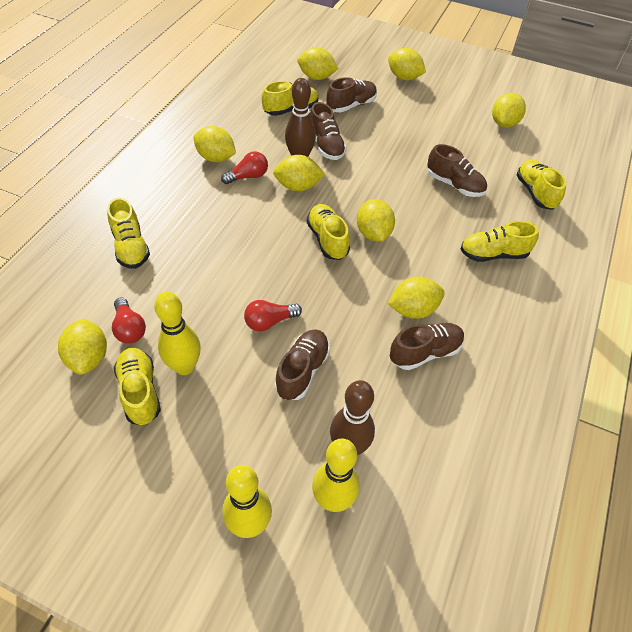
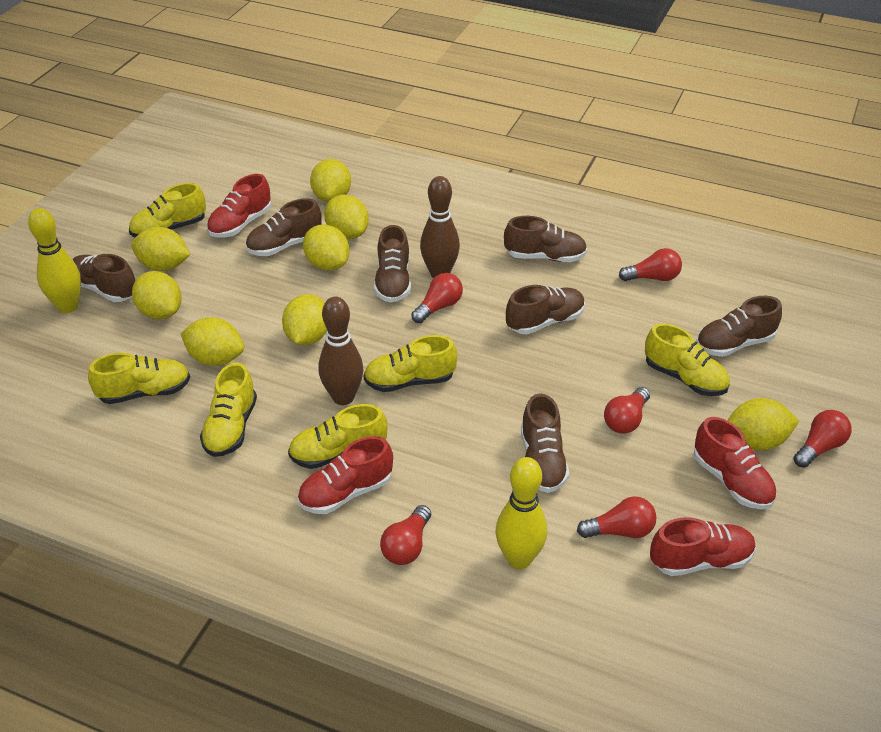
brown shoe: [275,329,330,400] [310,102,347,160] [326,77,377,112] [390,323,465,370] [427,144,487,197] = 5 -> [72,254,135,302] [246,198,322,256] [374,225,411,303] [504,216,587,262] [506,285,585,334] [521,393,569,493] [696,296,782,357] = 7
red light bulb: [112,297,146,344] [221,151,268,184] [244,300,302,332] = 3 -> [380,505,431,565] [411,273,463,323] [577,496,656,538] [604,387,650,434] [619,248,682,281] [793,410,852,468] = 6
red shoe: none = 0 -> [207,174,271,237] [298,436,393,514] [650,517,756,576] [694,417,777,510] = 4
yellow bowling pin: [154,292,201,375] [222,465,272,538] [312,439,360,512] = 3 -> [28,208,81,313] [496,457,547,569] = 2

